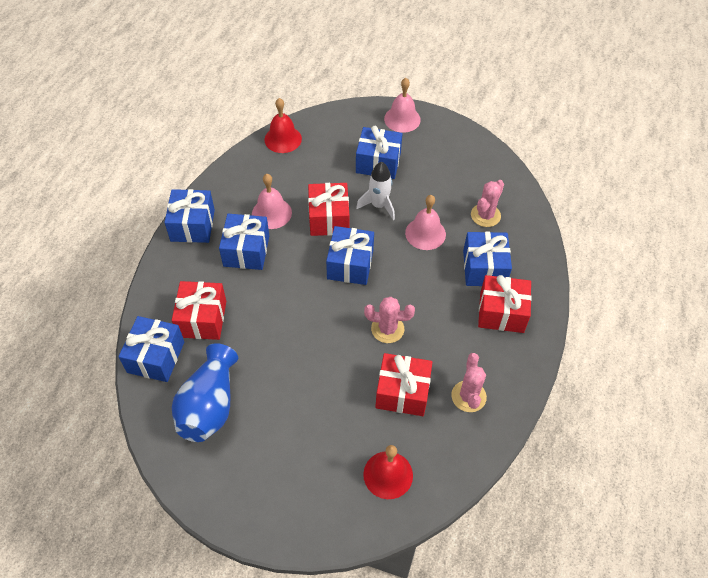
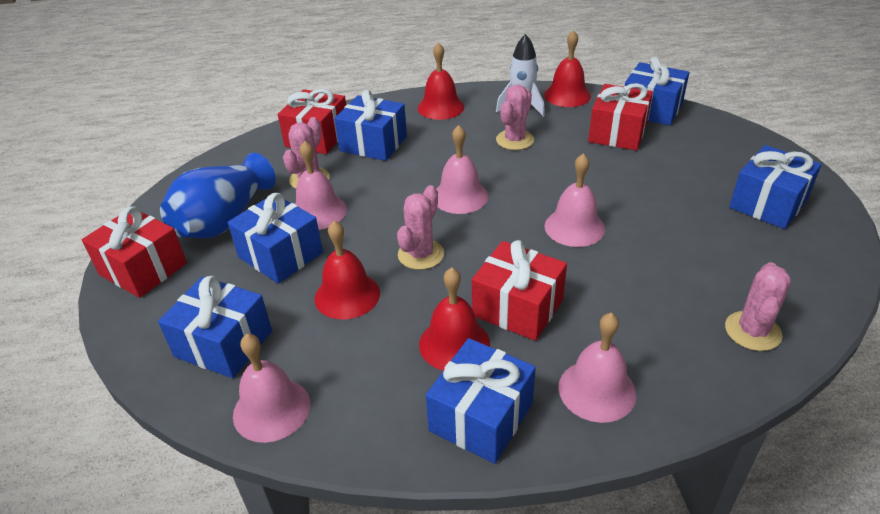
pink bell: [252,174,292,229] [384,78,421,133] [405,195,446,250] = 3 -> [233,334,310,443] [296,141,347,230] [436,125,488,214] [545,153,605,247] [559,313,636,423] = 5
pink cactus: [364,297,415,343] [451,353,487,412] [471,180,504,227] = 3 -> [283,117,330,189] [397,185,444,270] [496,84,534,150] [725,262,791,351] = 4
red bell: [264,98,302,153] [363,445,413,499] = 2 -> [315,221,380,320] [418,42,464,120] [419,267,490,371] [544,30,591,107] = 4

